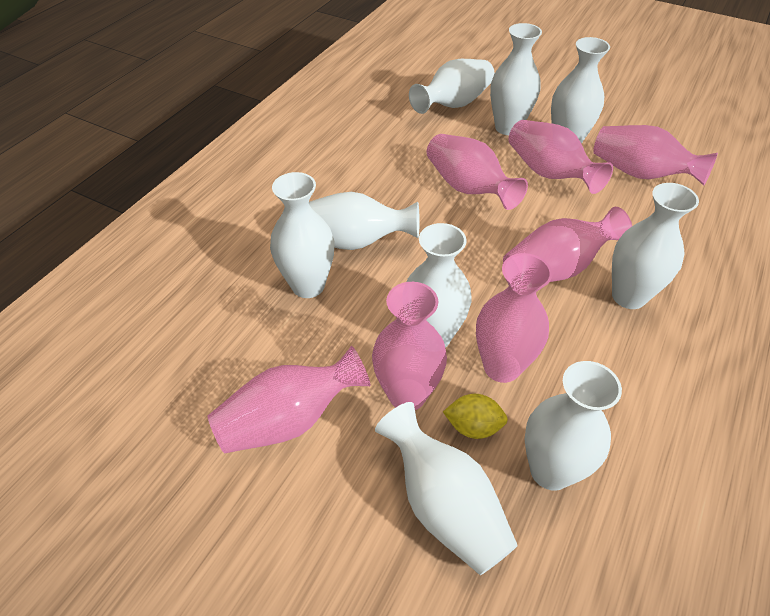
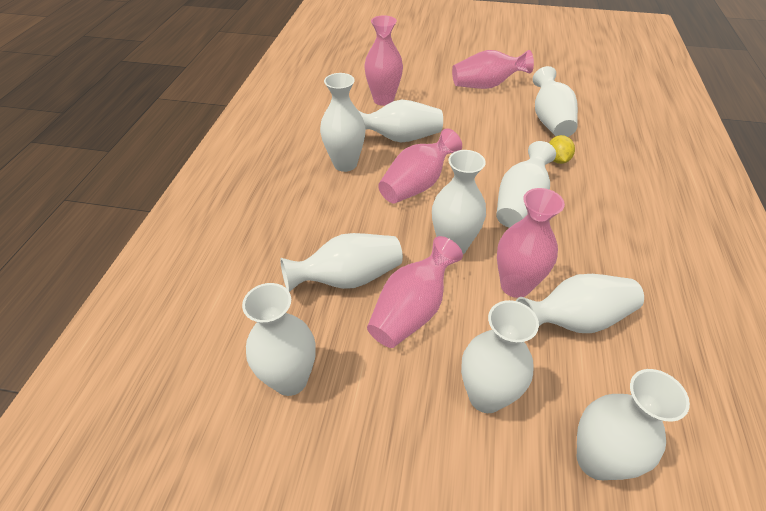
pink vase: [208,346,371,453] [372,282,447,410] [427,134,528,210] [476,253,552,383] [503,207,632,282] [508,120,613,194] [593,125,718,186] = 7 -> [364,15,403,106] [367,236,463,348] [378,129,462,204] [452,50,534,89] [497,188,565,298] = 5
white vase: [270,172,334,298] [309,192,419,250] [375,402,518,575] [406,223,472,348] [409,59,495,114] [490,23,542,135] [525,361,622,491] [551,37,610,144] [612,183,699,309] = 9 -> [242,283,316,396] [280,233,403,292] [320,73,366,172] [358,100,443,143] [432,150,486,254] [461,300,539,413] [496,141,556,228] [516,274,644,333] [533,66,578,137] [577,369,690,480] = 10

